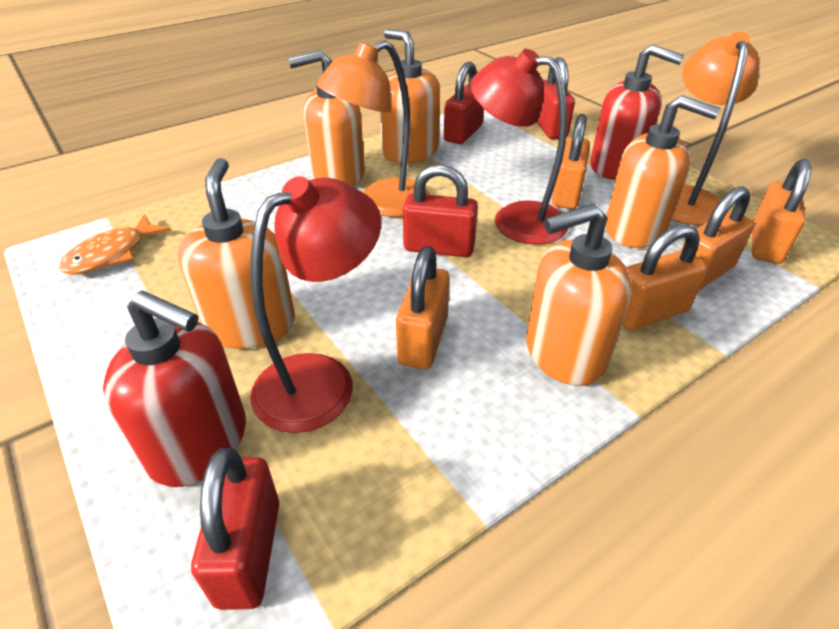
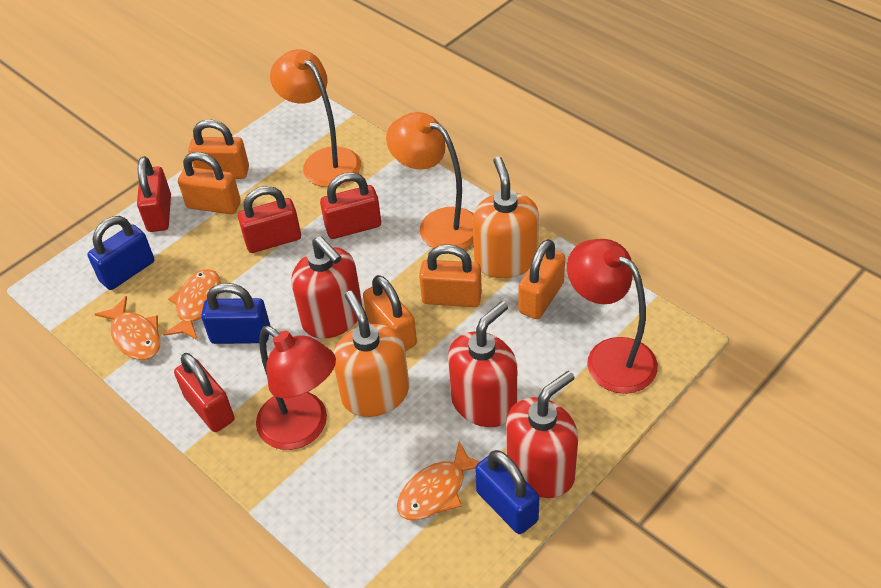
blue padlock: none = 0 -> [87,216,154,290] [201,283,270,344] [475,450,539,534] = 3
orange fish: [59,214,171,275] = 1 -> [95,296,160,360] [163,269,221,340] [397,441,480,520] = 3
orange soap dispenser: [178,158,295,349] [288,50,365,186] [380,29,440,163] [526,204,632,386] [606,95,720,248] = 5 -> [333,291,409,417] [473,156,539,278] = 2
red soap dispenser: [103,291,246,487] [590,44,684,180] = 2 -> [291,236,362,339] [448,301,517,427] [506,371,578,498] = 3

